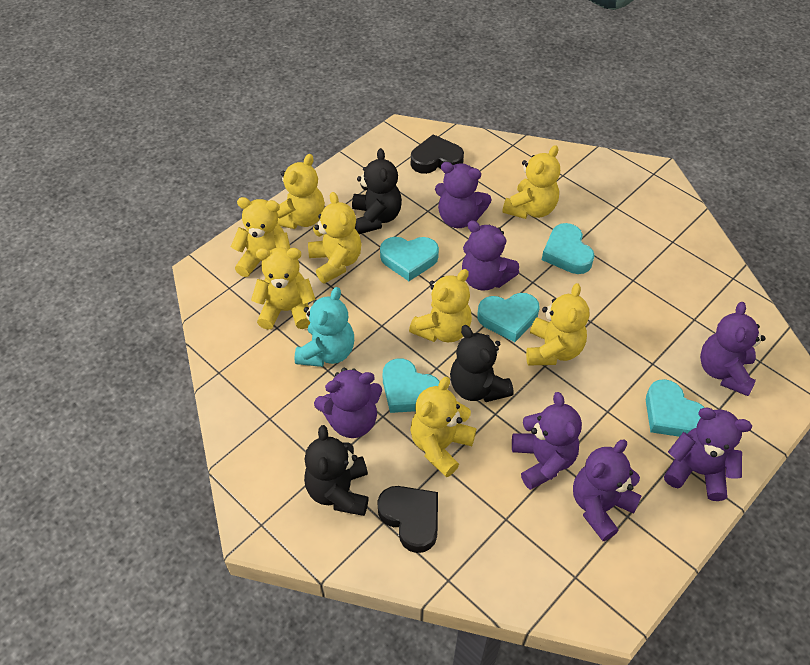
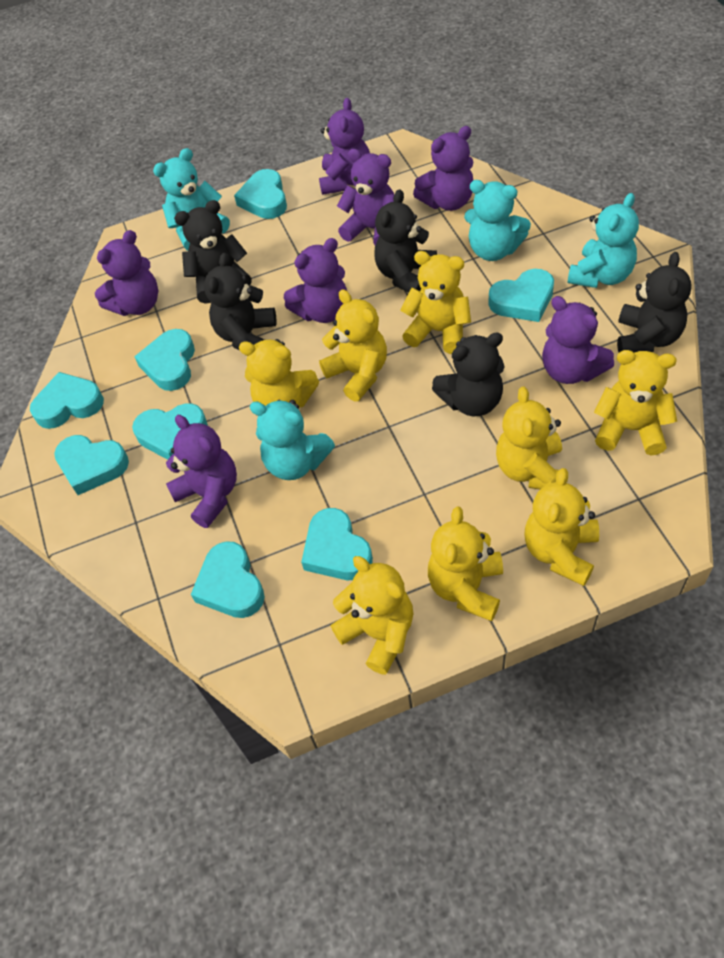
black heart: [377,486,438,553] [411,134,464,174] = 2 -> none = 0
black teddy bear: [304,425,369,516] [352,148,402,234] [450,325,514,402] = 3 -> [174,200,252,304] [204,253,277,350] [374,189,437,293] [432,332,505,416] [617,252,692,353] = 5
turquoise heart: [380,237,439,281] [382,358,440,413] [477,293,539,342] [542,223,595,274] [646,379,705,437] = 5 -> [30,372,104,429] [54,435,129,495] [132,403,208,460] [134,329,195,391] [191,541,265,618] [234,169,287,219] [301,508,373,580] [488,269,554,322] = 8
turquoise teddy bear: [294,287,354,367] = 1 -> [153,148,230,251] [250,400,335,480] [464,180,531,261] [568,193,639,288] = 4

